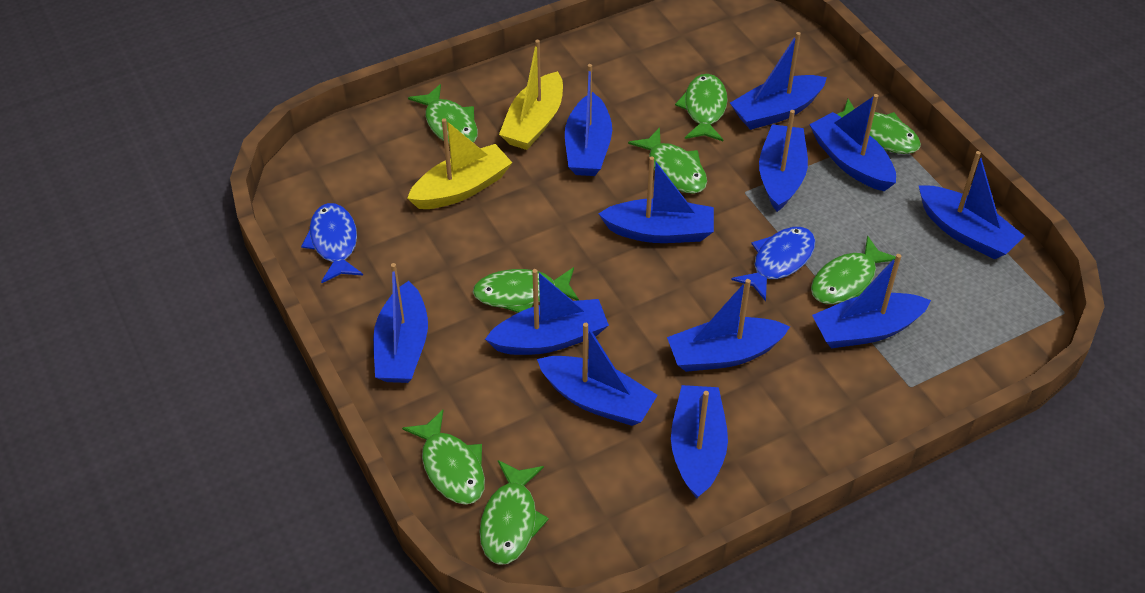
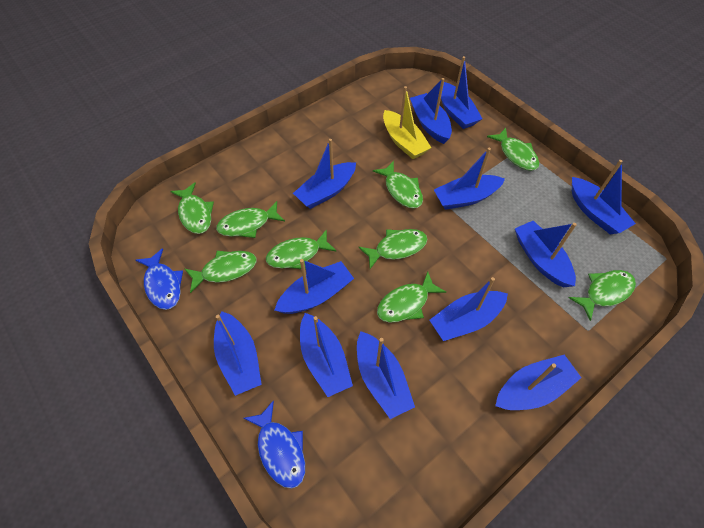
green fish: [402,410,485,505] [408,84,478,143] [473,267,579,313] [480,460,549,565] [628,127,707,194] [675,74,728,141] [811,236,896,304] [837,99,921,154] = 8 -> [170,182,214,234] [185,251,257,293] [216,201,285,238] [266,229,337,270] [359,229,428,269] [373,161,423,208] [377,272,446,323] [487,128,539,171] [569,270,636,321] = 9
yellow boat: [407,118,512,209] [499,40,563,150] = 2 -> [383,86,432,159] = 1

